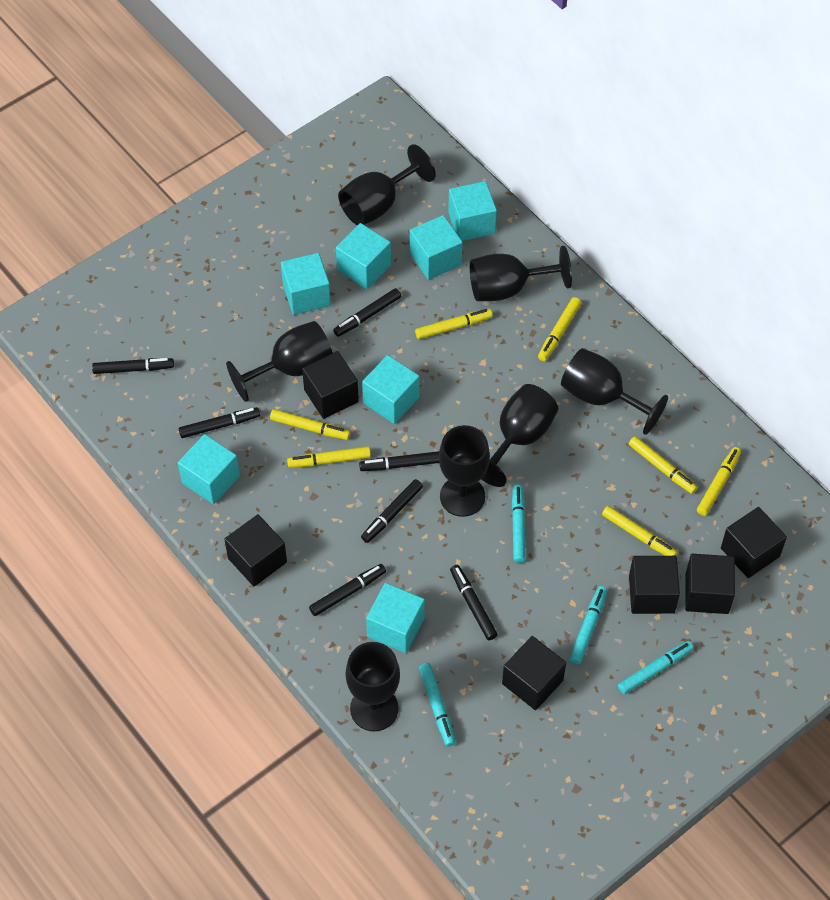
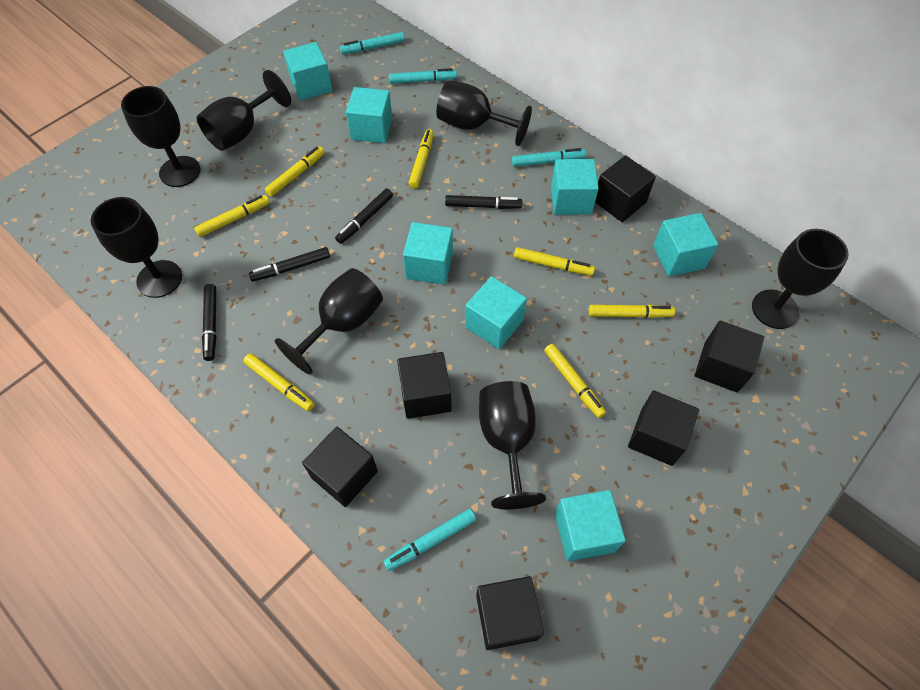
black marker: [92,358,174,374] [179,407,260,438] [309,564,386,616] [333,288,401,337] [359,451,439,471] [361,479,423,543] [450,565,498,640] = 7 -> [202,284,216,361] [249,247,330,282] [335,189,393,244] [445,195,522,209] = 4

